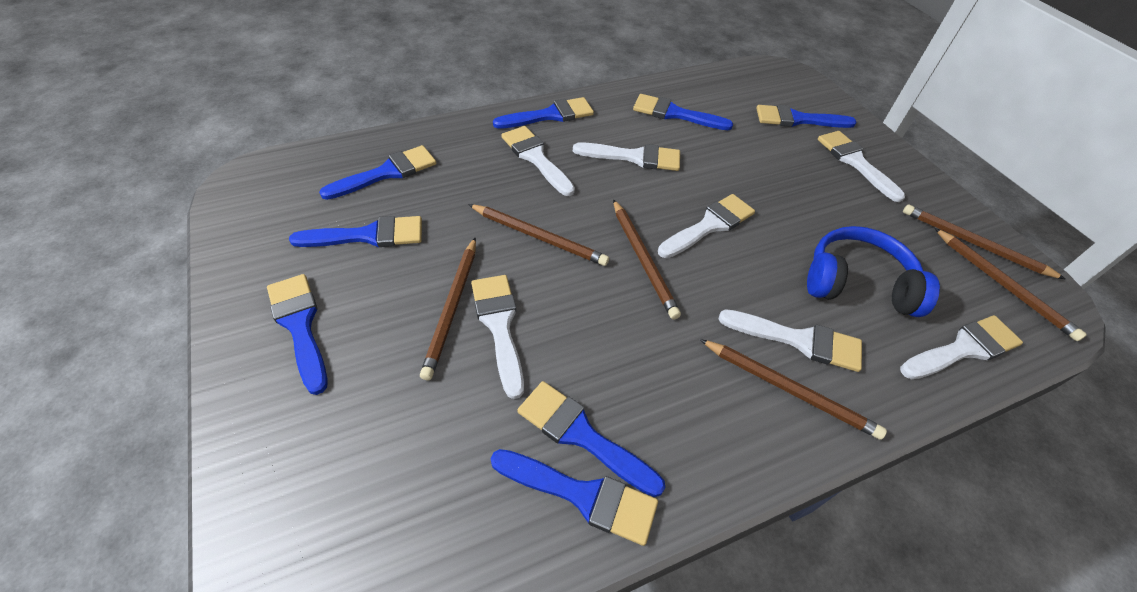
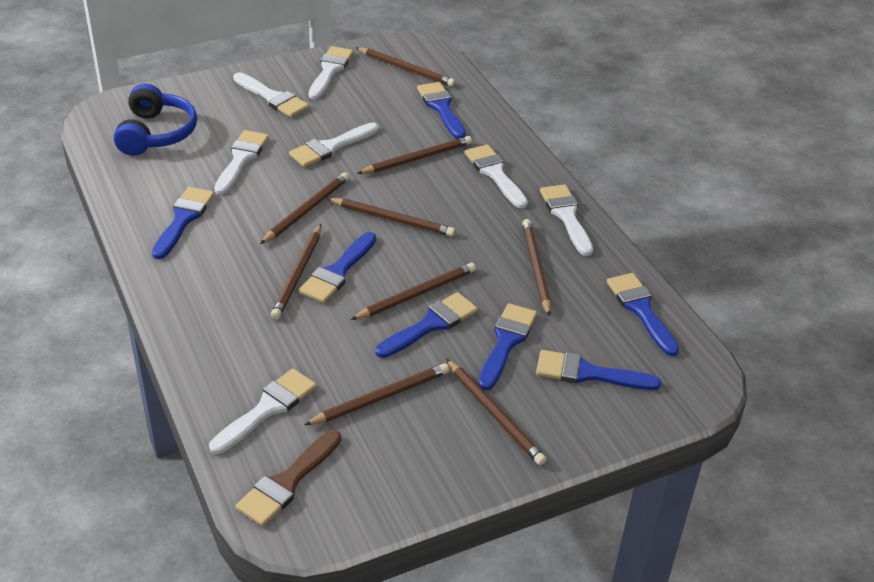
blue brush: [267,274,328,395] [289,216,422,247] [319,145,436,200] [490,449,658,546] [493,97,594,129] [517,381,666,497] [633,94,733,130] [756,105,857,128] = 8 -> [152,187,214,259] [299,232,376,303] [376,292,478,358] [417,82,466,139] [478,303,537,391] [536,350,661,390] [607,273,679,356] = 7
brown brush: none = 0 -> [235,430,341,526] = 1
brown pencil: [420,237,476,380] [468,204,609,266] [613,199,681,320] [700,339,887,440] [903,204,1065,279] [934,228,1087,341] = 6 -> [260,172,349,244] [271,224,321,319] [305,363,449,425] [327,198,455,237] [350,263,476,320] [356,47,455,87] [357,136,472,174] [446,359,547,465] [522,219,551,317] = 9

